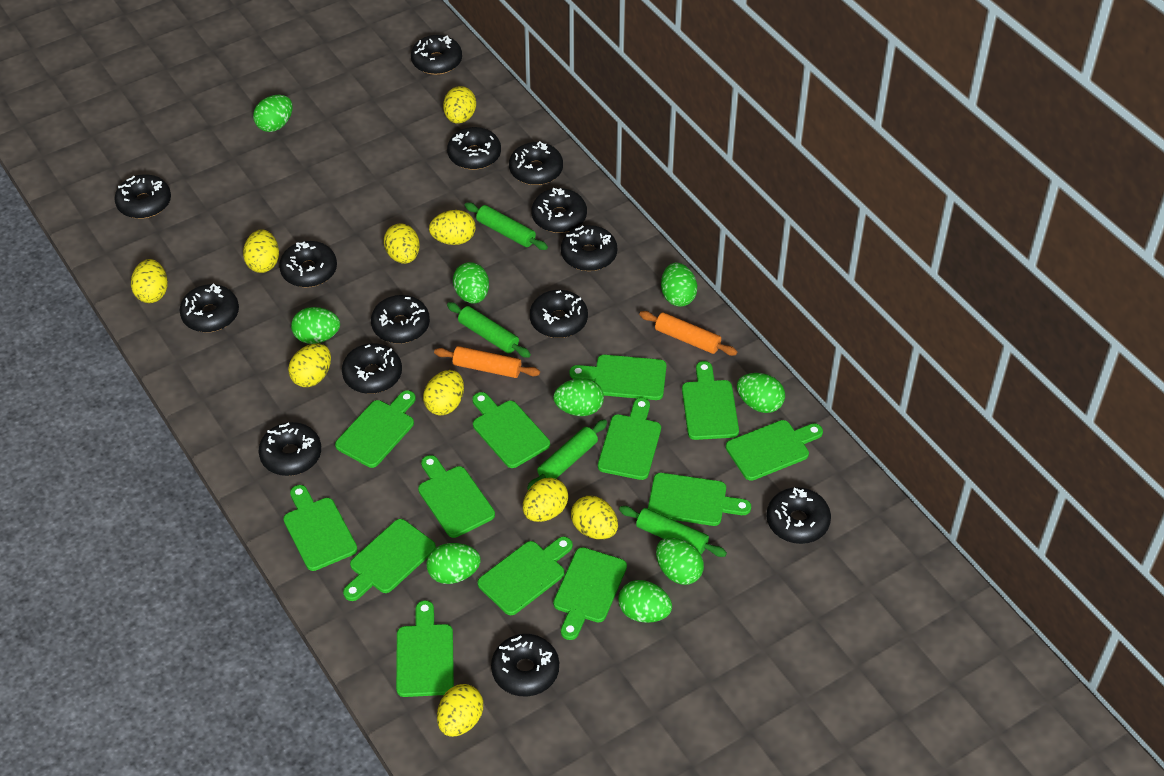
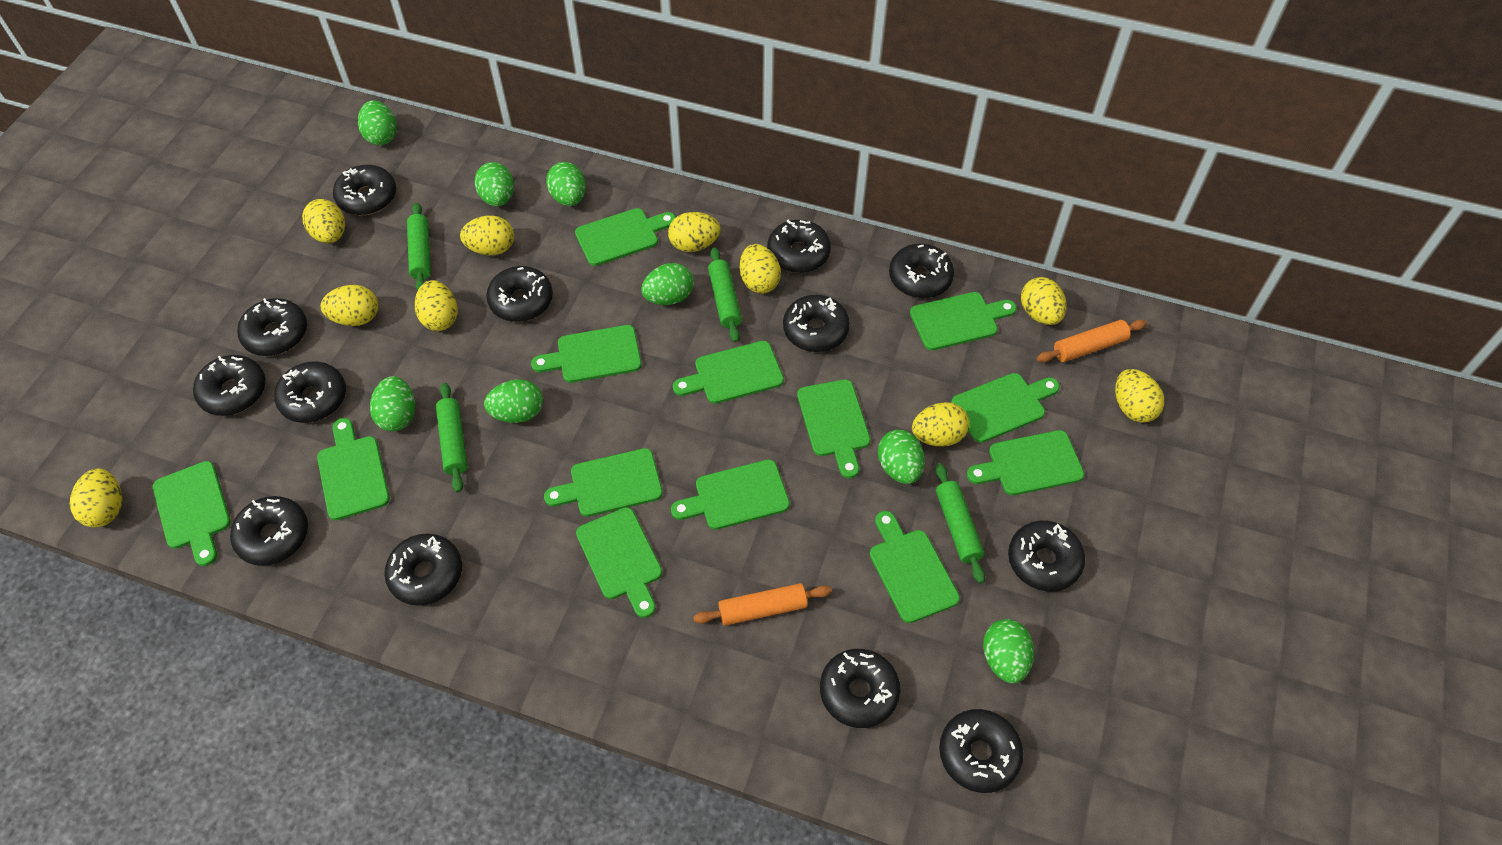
black donut: [114,174,171,219] [180,284,239,332] [259,422,321,476] [279,241,337,287] [342,343,402,394] [371,295,430,344] [411,35,462,75] [447,127,501,170] [491,634,559,697] [509,141,563,185] [530,290,588,338] [531,188,587,233] [561,225,617,271] [766,487,831,544] = 14 -> [193,355,266,416] [230,496,308,566] [237,298,307,356] [274,362,346,423] [333,165,396,215] [384,534,462,606] [486,266,553,322] [767,220,831,273] [783,295,850,352] [820,649,901,728] [889,244,954,298] [939,709,1024,793] [1008,521,1085,591] = 13
green egg: [253,95,293,132] [291,307,340,344] [426,543,481,584] [453,262,489,304] [553,378,604,416] [618,580,672,623] [656,538,704,585] [661,263,697,307] [737,373,785,413] = 9 -> [358,100,397,145] [370,376,415,431] [475,162,514,207] [484,379,543,423] [546,162,586,206] [641,263,694,305] [878,430,925,484] [983,619,1034,684] = 8

